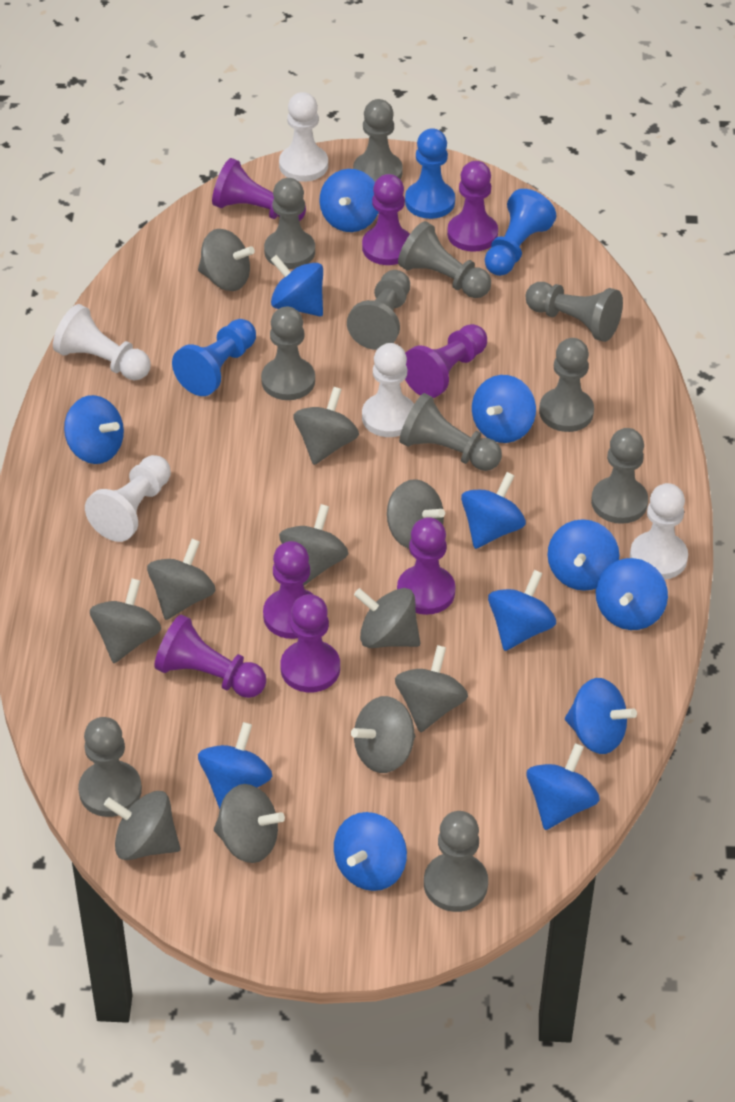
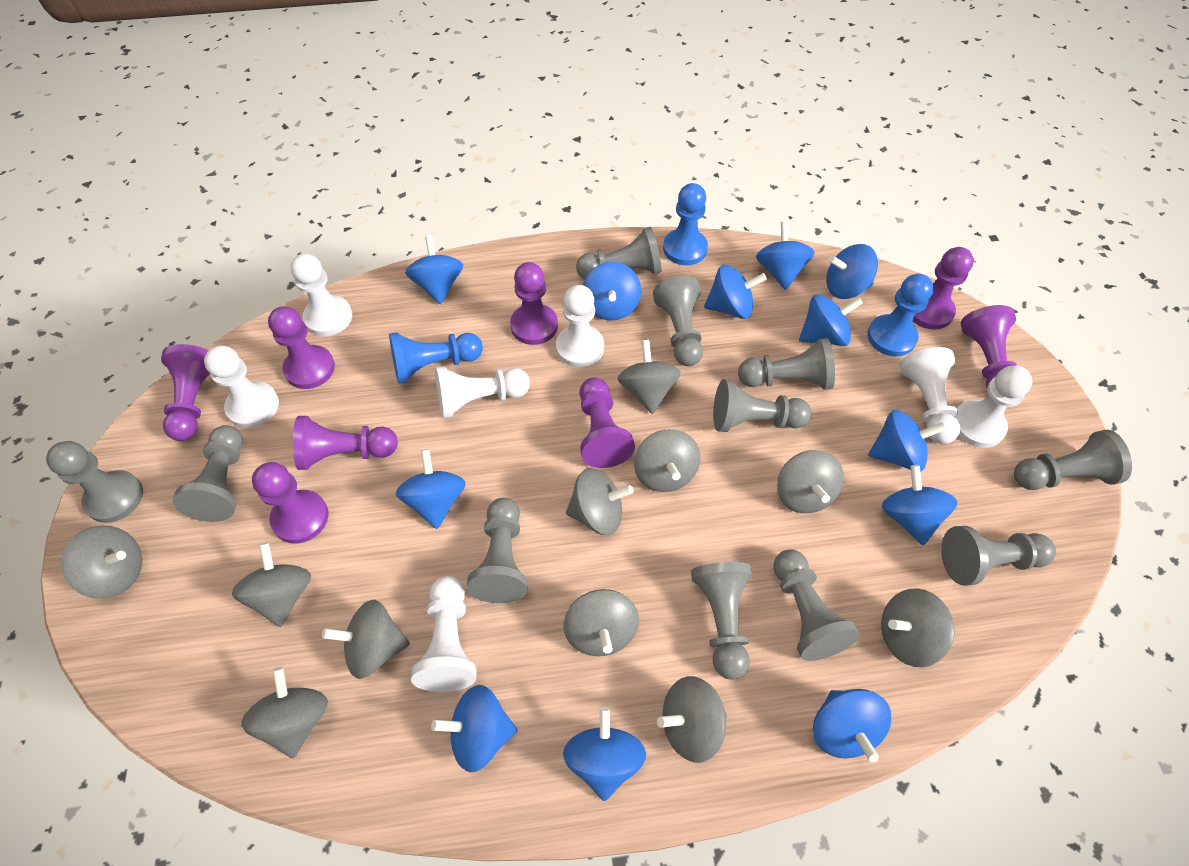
white pawn: [53,304,151,380] [85,455,171,542] [279,92,328,182] [362,343,414,437] [630,483,688,580] = 5 -> [204,346,279,428] [290,254,352,336] [411,576,476,692] [435,366,530,419] [556,285,604,367] [900,347,960,444] [955,366,1032,448] = 7

